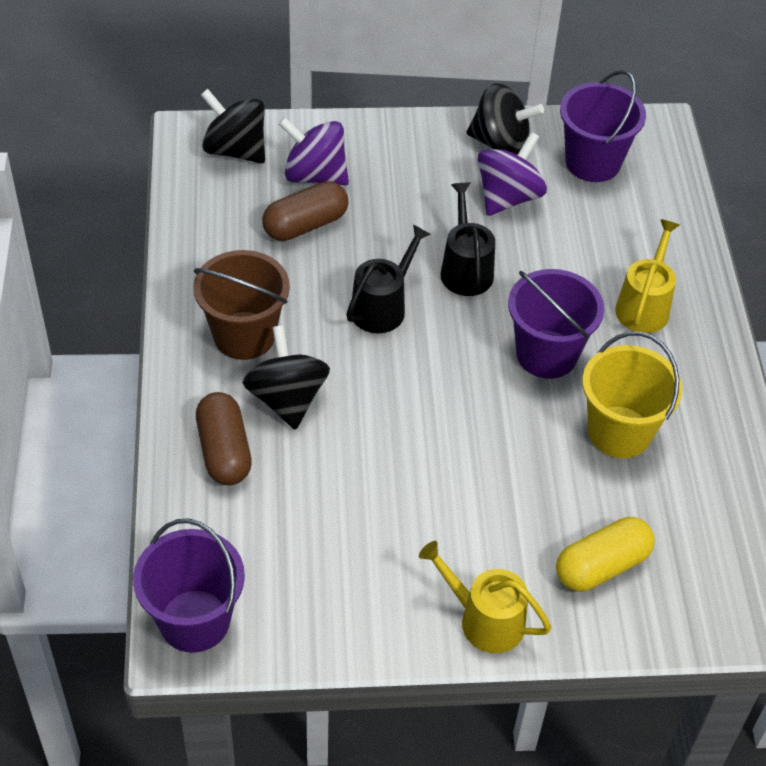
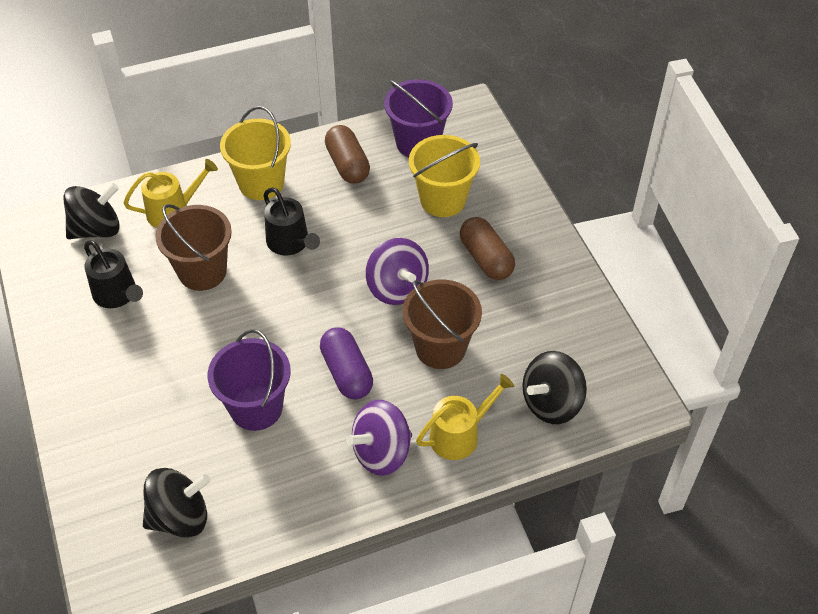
brown bucket: [193,250,290,360] = 1 -> [155,204,232,291] [403,280,482,369] = 2
purple bucket: [133,518,245,653] [508,269,604,379] [560,70,646,182] = 3 -> [208,329,291,431] [384,79,453,157] = 2
purple capsule: none = 0 -> [320,327,373,400] = 1
yellow bucket: [582,332,683,458] = 1 -> [220,106,291,200] [409,135,480,217] = 2
yellow capsule: [556,517,655,591] = 1 -> none = 0

